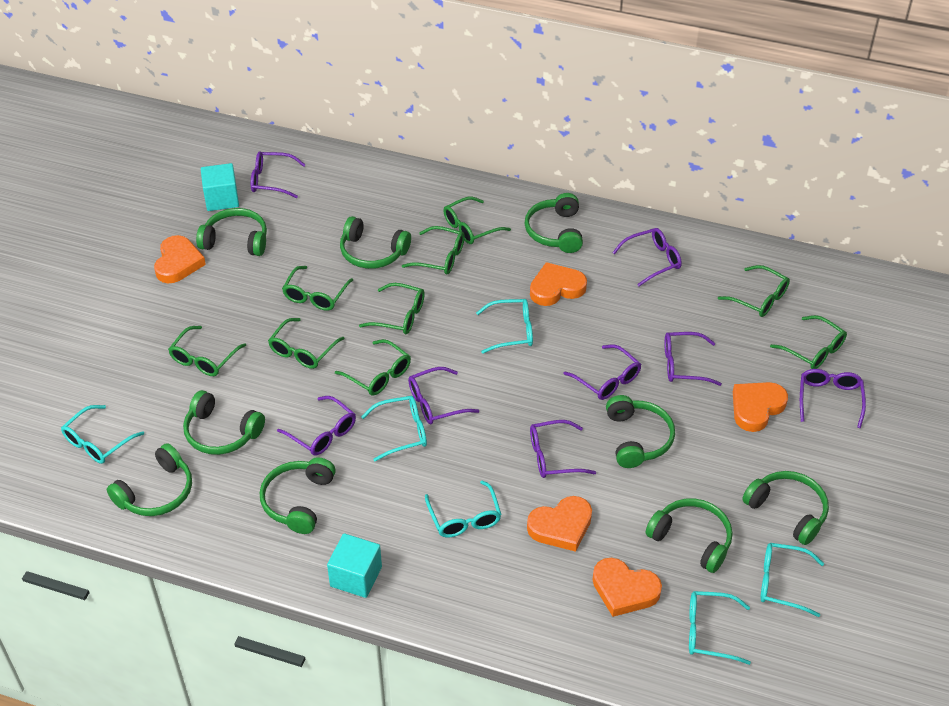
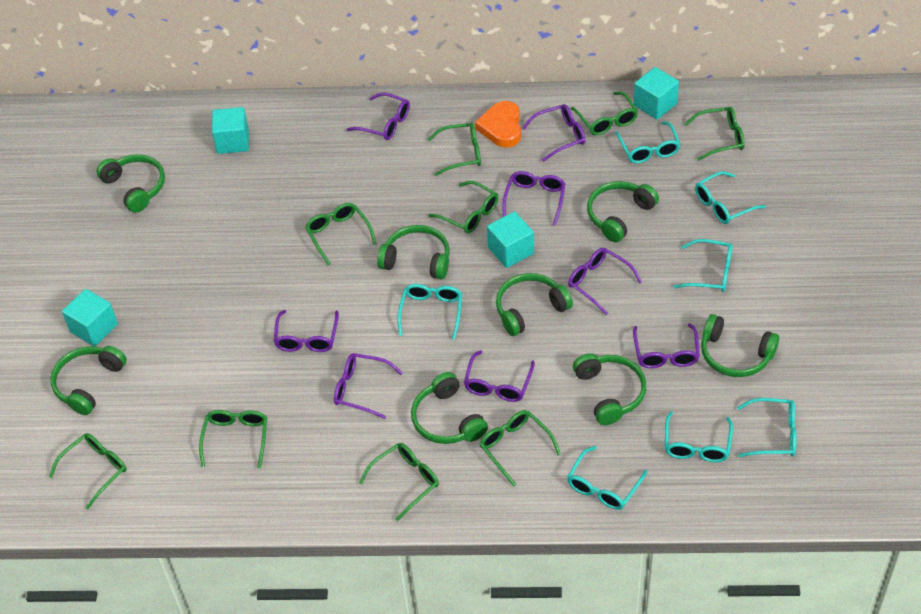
green headphones: [107,443,192,516] [183,390,265,455] [196,208,267,256] [260,457,336,534] [340,216,411,269] [525,193,583,253] [606,395,675,468] [646,498,733,573] [742,471,829,545] = 9 -> [50,346,127,415] [96,154,165,213] [377,225,450,279] [411,372,488,444] [496,273,573,336] [573,353,646,425] [587,181,659,242] [701,314,779,377] = 8
orange heart: [154,235,206,283] [527,496,592,552] [530,262,587,306] [592,558,662,617] [733,382,788,432] = 5 -> [475,101,521,148] = 1
turquoise cube: [201,163,239,211] [327,533,382,598] = 2 -> [62,289,118,347] [212,107,249,154] [487,211,534,268] [633,67,679,120] = 4
turquoise glasses: [61,405,144,464] [361,396,427,461] [425,480,501,537] [476,299,533,354] [689,591,751,665] [761,543,824,617] = 6 -> [397,284,462,340] [567,446,647,510] [615,121,681,163] [665,411,733,462] [673,239,733,292] [695,171,766,224] [737,398,796,457] = 7

